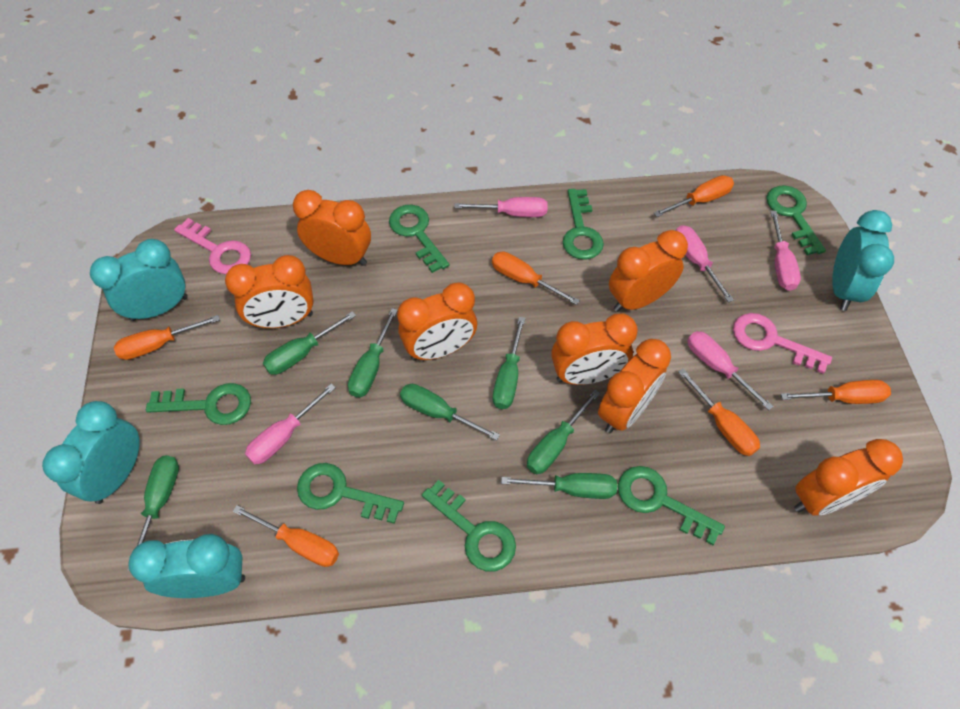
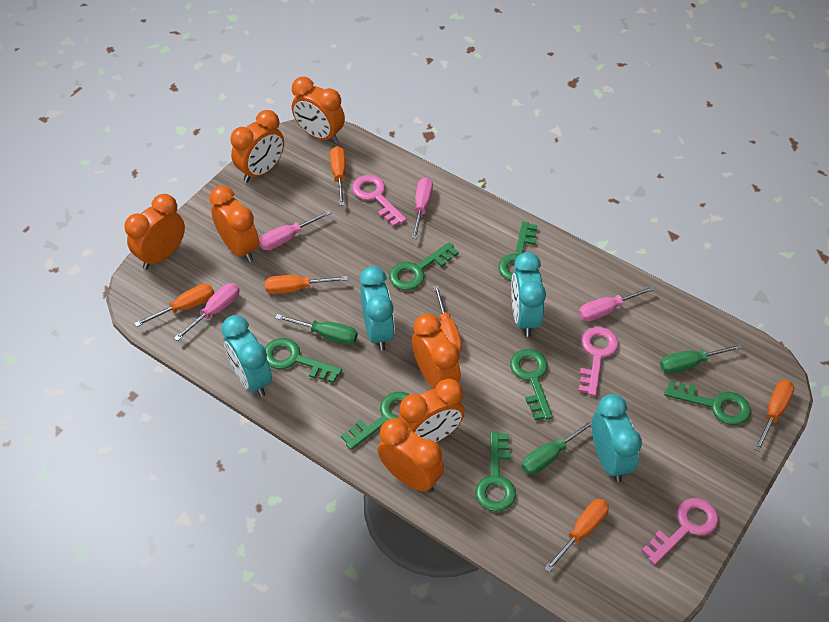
green screwdriver: [127,455,179,571] [263,311,356,375] [348,308,398,398] [400,384,500,441] [493,317,525,409] [501,473,617,499] [527,390,600,474] = 7 -> [276,314,358,345] [522,419,592,475] [660,344,743,374] = 3
pink key: [174,218,251,274] [733,313,832,374] = 2 -> [352,175,407,227] [579,327,619,396] [642,498,718,565] = 3
pink screwdriver: [245,383,336,464] [454,197,548,217] [675,225,734,303] [687,331,774,410] [770,211,801,291] = 5 -> [174,283,240,341] [259,210,332,250] [412,177,433,239] [579,286,655,322] = 4

